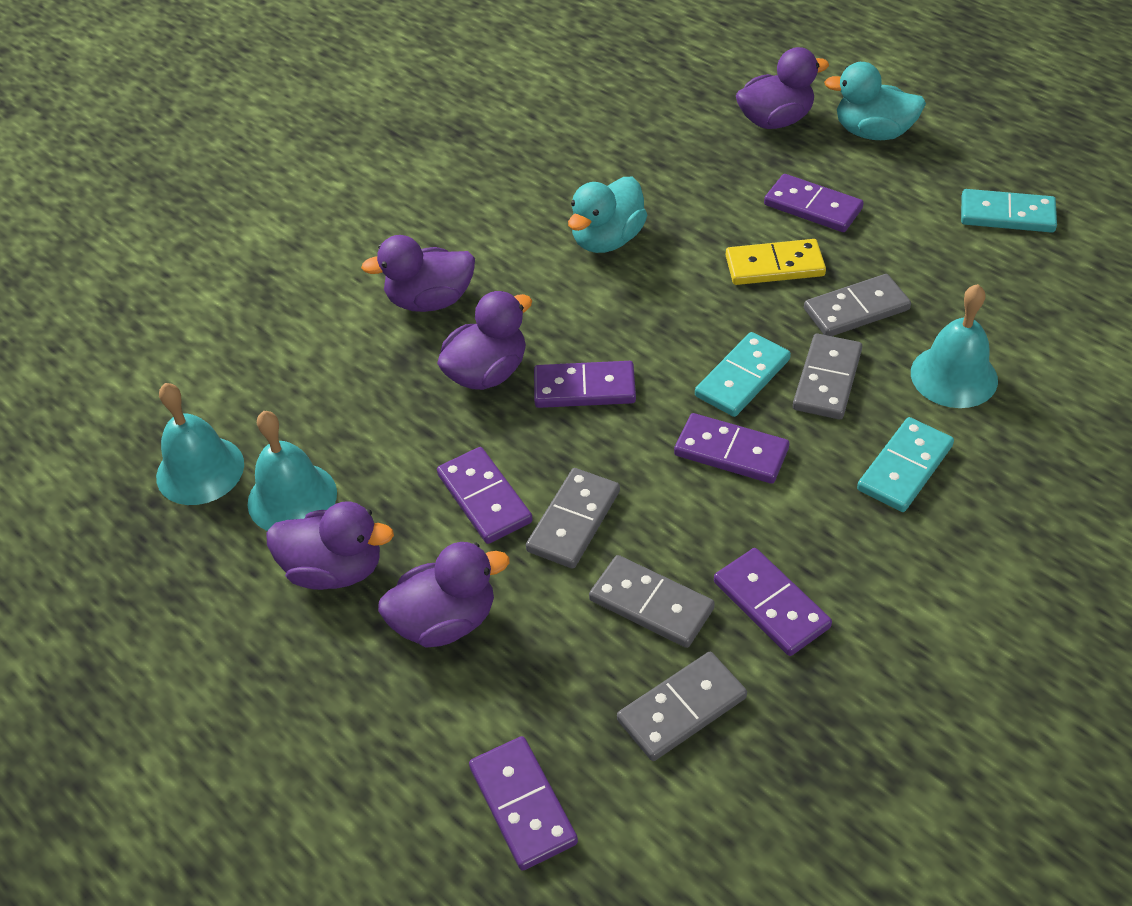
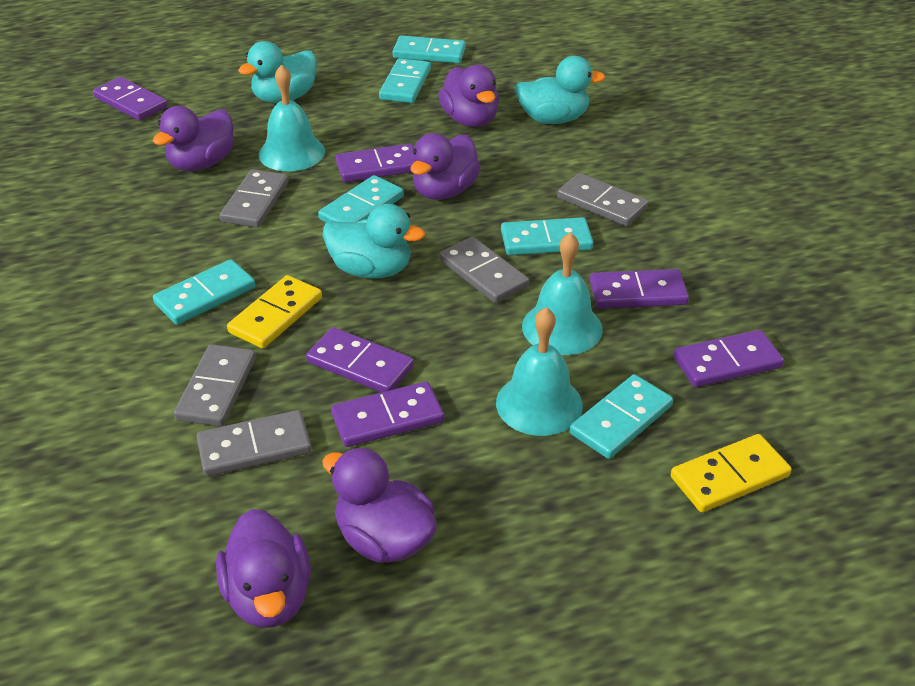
turquoise domino: [695,332,791,417] [857,417,954,512] [961,189,1057,233] = 3 -> [153,259,256,325] [318,175,404,223] [379,58,431,103] [393,36,466,63] [501,217,593,255] [570,374,673,459] = 6
turquoise duck: [568,177,647,253] [824,62,926,140] = 2 -> [238,41,316,103] [323,204,425,279] [515,56,606,124] = 3
yellow domino: [726,239,826,285] = 1 -> [227,275,322,348] [671,434,792,512] = 2

